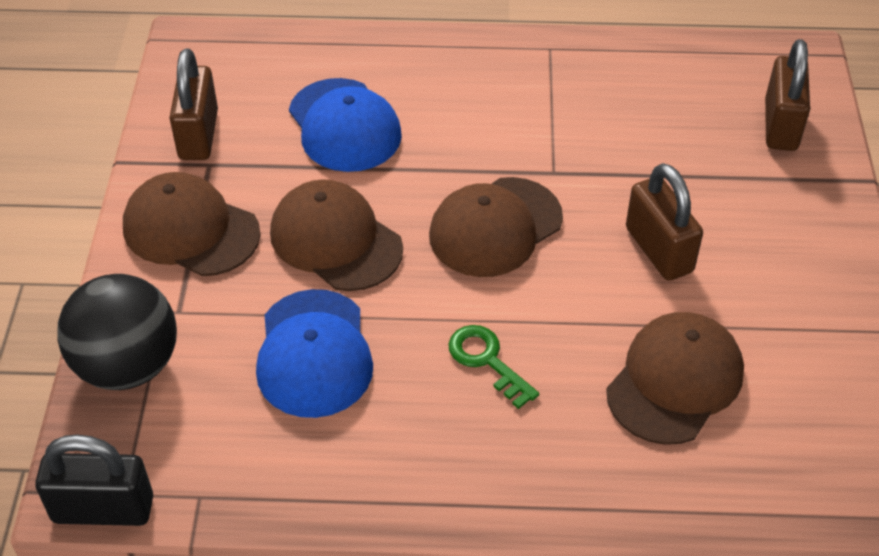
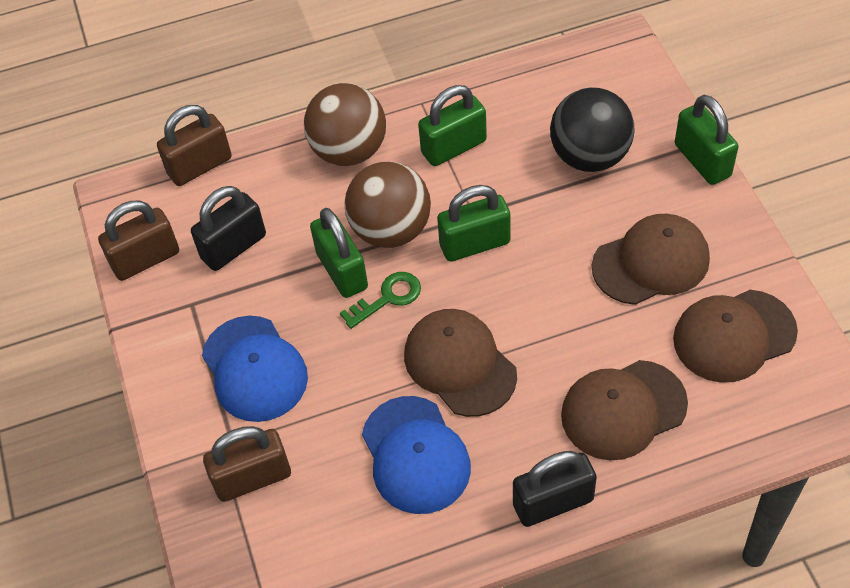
black padlock: [35,434,153,526] = 1 -> [191,186,266,271] [513,451,597,527] = 2
brown ball: none = 0 -> [304,83,386,166] [345,161,431,248] = 2
green padlock: none = 0 -> [310,208,368,298] [418,85,487,166] [437,185,511,262] [675,95,739,185] = 4

